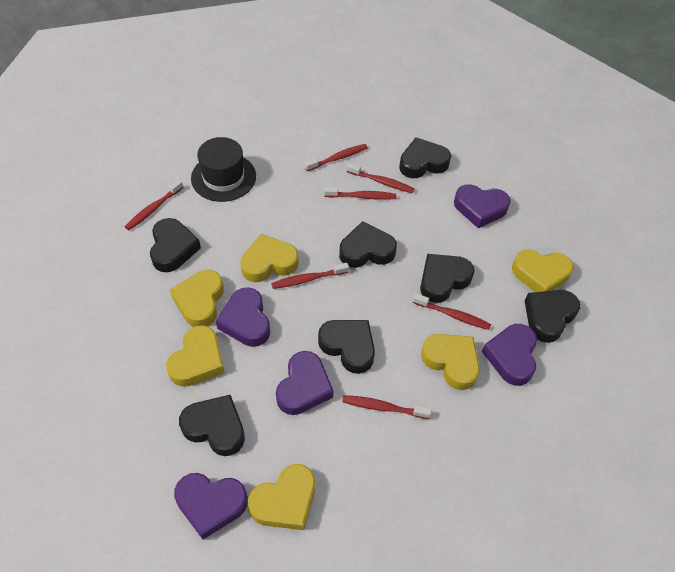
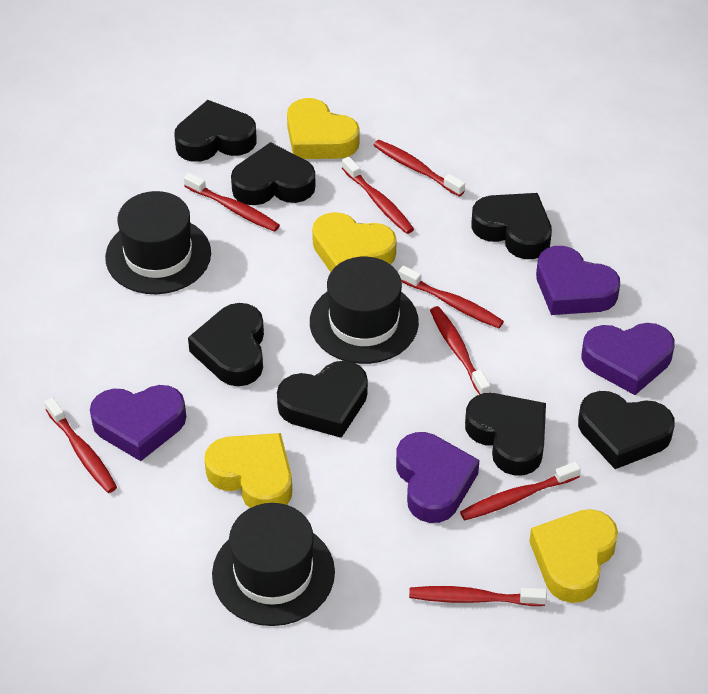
black hat: [191,137,256,202] = 1 -> [105,191,211,294] [212,503,335,626] [310,257,419,364] = 3
purple heart: [174,473,248,539] [216,287,270,347] [276,351,333,415] [454,184,511,228] [482,324,537,386] = 5 -> [90,385,186,461] [396,432,480,523] [536,246,620,315] [581,323,675,395] = 4
red toothbrush: [125,179,183,230] [271,263,349,289] [305,144,368,172] [324,187,396,200] [342,395,431,419] [347,163,415,193] [413,293,491,330] = 7 -> [45,397,117,493] [184,173,280,232] [342,157,414,234] [373,140,465,197] [398,265,504,328] [409,586,547,606] [430,306,491,395] [460,462,581,520] = 8
yellow heart: [166,325,225,387] [170,270,224,327] [240,234,299,282] [248,464,315,530] [421,334,480,390] [512,250,574,292] = 6 -> [204,433,292,508] [287,98,360,159] [312,212,397,272] [529,509,618,603] = 4

